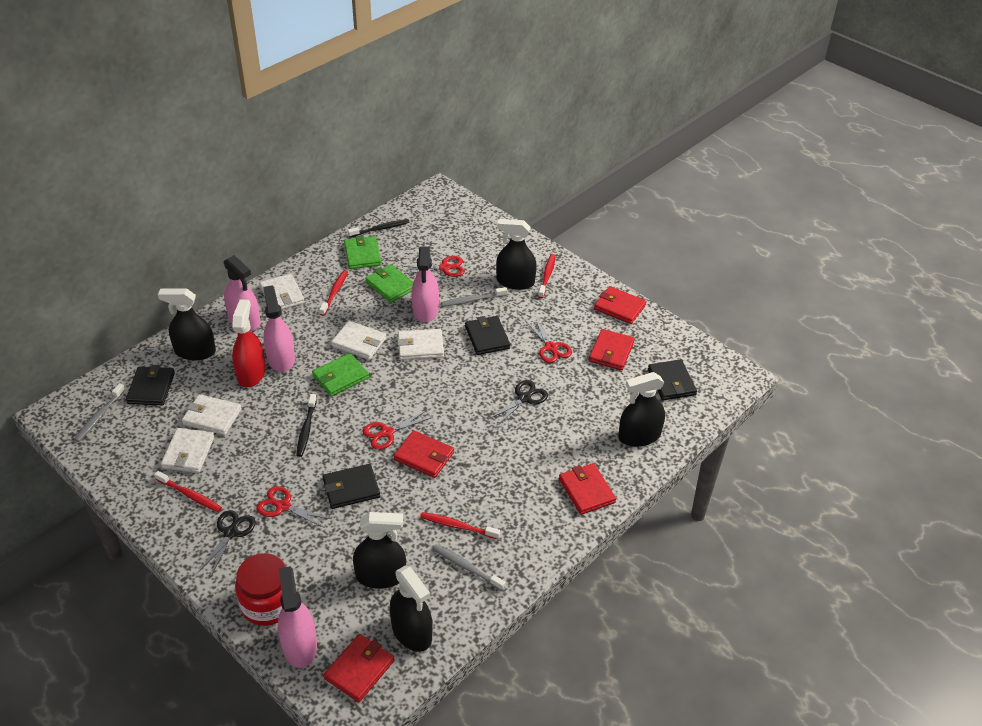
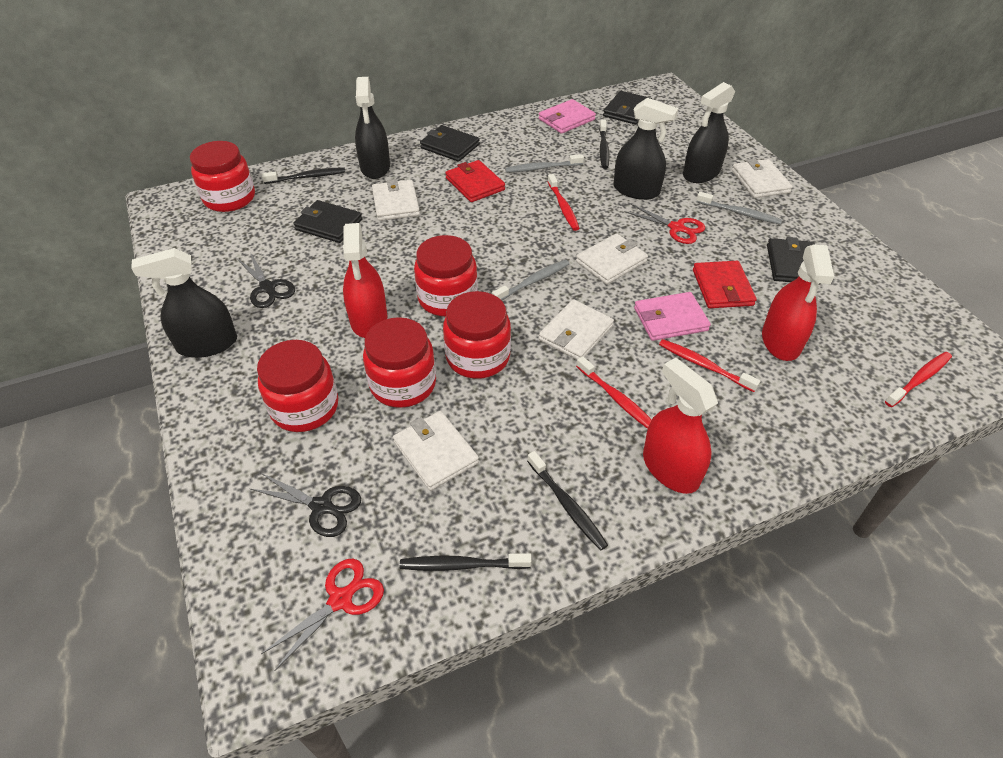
black spray bottle: [158,288,216,360] [353,512,406,589] [390,565,433,652] [496,219,537,290] [618,372,665,447] = 5 -> [131,248,237,358] [355,77,390,179] [613,98,678,200] [683,82,735,183] = 4
black toothbrush: [296,394,317,457] [348,219,410,237] = 2 -> [262,167,345,184] [400,553,531,571] [527,451,608,551] [599,120,609,169] = 4
green wallet: [312,353,369,396] [344,236,381,269] [365,264,413,303] = 3 -> none = 0
pink spray bottle: [224,255,261,331] [263,285,295,372] [278,566,317,668] [412,247,439,323] = 4 -> none = 0
pink wallet: none = 0 -> [539,99,596,134] [634,292,711,341] = 2
red jar: [235,553,286,626] = 1 -> [190,141,255,212] [257,340,338,432] [363,317,436,408] [414,235,478,316] [443,291,511,379] = 5
red scissors: [256,486,332,528] [363,410,433,450] [403,256,465,277] [526,317,572,363] = 4 -> [261,559,384,671] [624,204,705,244] = 2
red spray bottle: [232,299,266,387] = 1 -> [343,223,387,338] [643,358,718,494] [762,245,834,361] = 3
red wallet: [324,634,395,702] [393,430,454,478] [559,463,616,515] [589,329,635,370] [594,286,646,324] = 5 -> [445,160,505,202] [693,261,757,308] = 2

